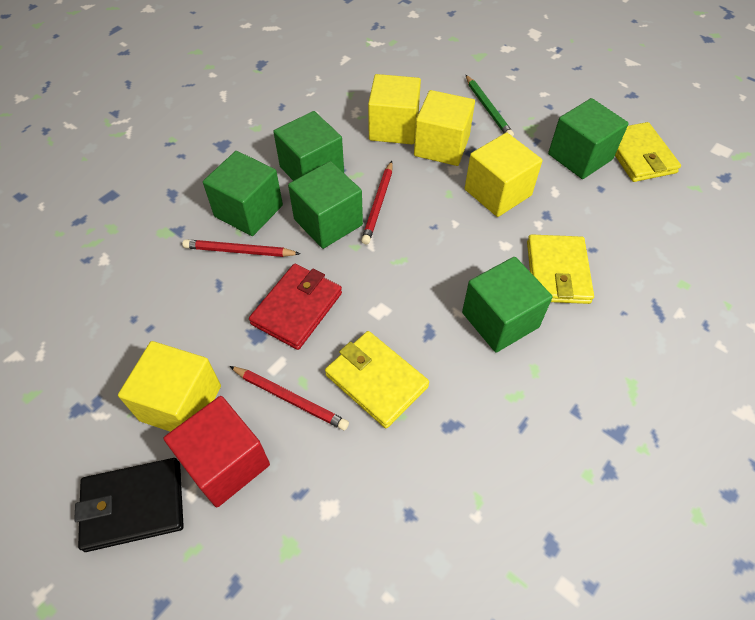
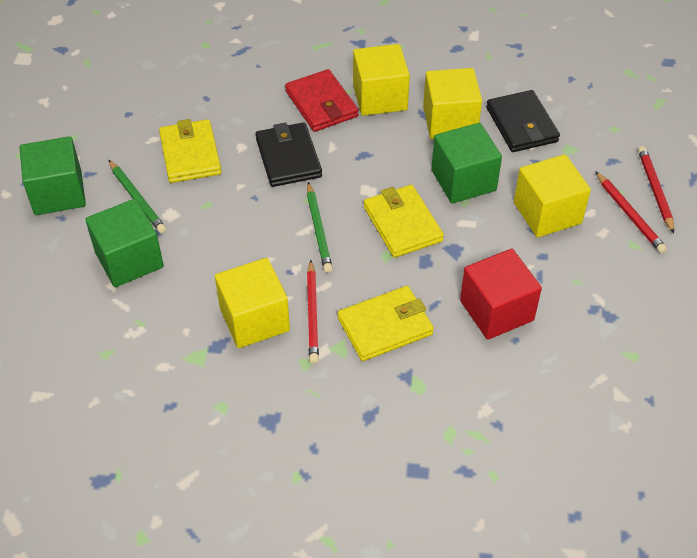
black wallet: [74,458,184,552] = 1 -> [256,122,322,187] [486,90,560,152] = 2
green cube: [203,151,283,236] [274,111,344,181] [288,161,363,249] [462,257,553,353] [548,98,629,179] = 5 -> [20,136,86,215] [85,199,164,287] [431,123,502,203] = 3
green pencil: [466,75,514,136] = 1 -> [109,160,166,234] [307,182,333,273] = 2

